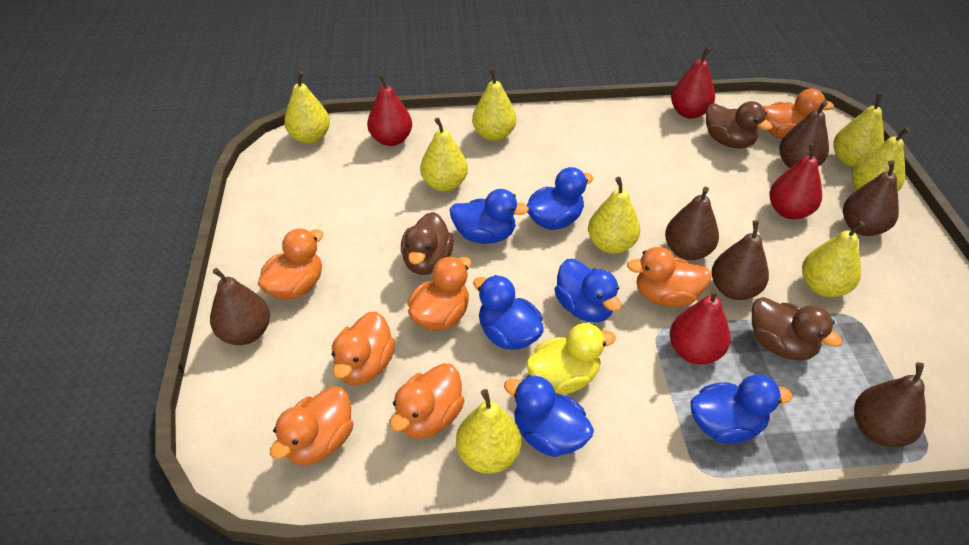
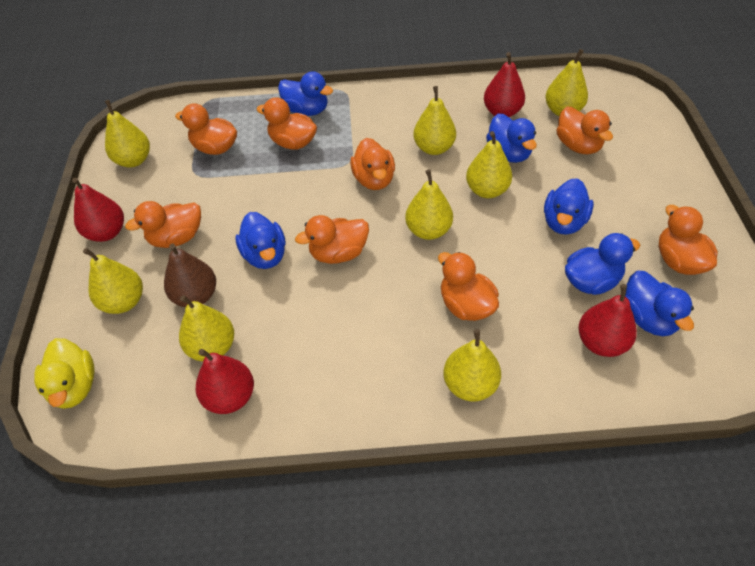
brown duck: [401,212,454,275] [706,101,773,148] [752,297,842,361] = 3 -> none = 0
brown pear: [210,268,270,345] [665,187,719,260] [712,220,769,300] [779,101,829,168] [843,160,899,236] [854,362,926,447] = 6 -> [164,243,216,307] = 1
orange duck: [258,228,323,300] [270,386,354,465] [332,311,396,385] [390,363,465,439] [407,256,471,331] [627,247,712,307] [763,89,834,139] = 7 -> [125,201,201,248] [175,103,237,155] [256,97,317,149] [295,215,369,264] [350,138,395,190] [438,252,499,321] [557,107,613,154] [659,205,718,275] = 8

